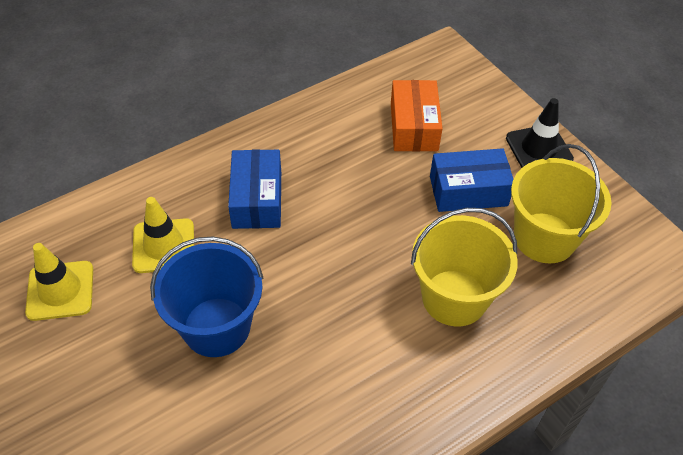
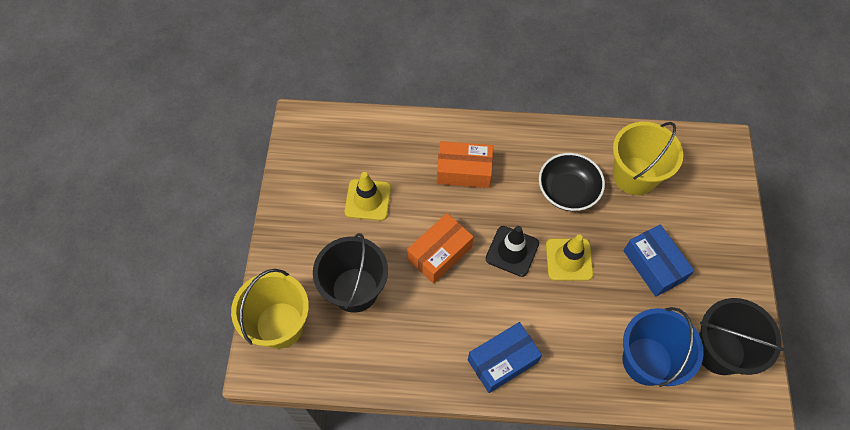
black bowl: none = 0 -> [539,153,605,211] = 1
black bucket: none = 0 -> [313,233,388,313] [699,298,785,375] = 2
orange box: [391,80,443,152] = 1 -> [407,213,474,284] [437,141,493,188] = 2

